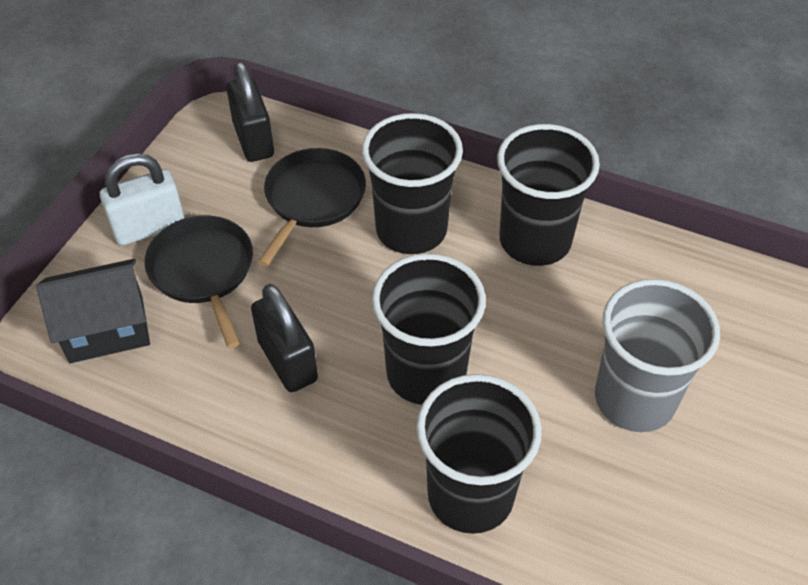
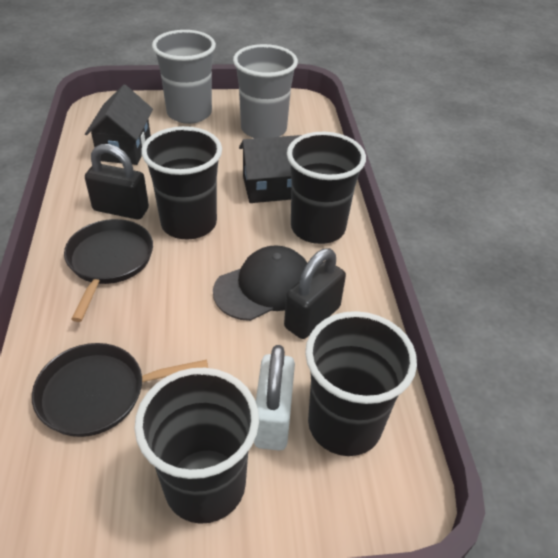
black cap: none = 0 -> [213,245,307,321] = 1
black house: [36,259,150,363] = 1 -> [85,85,153,165] [239,135,301,203] = 2
grey cup: [595,279,720,432] = 1 -> [152,30,216,124] [233,44,298,139] = 2

